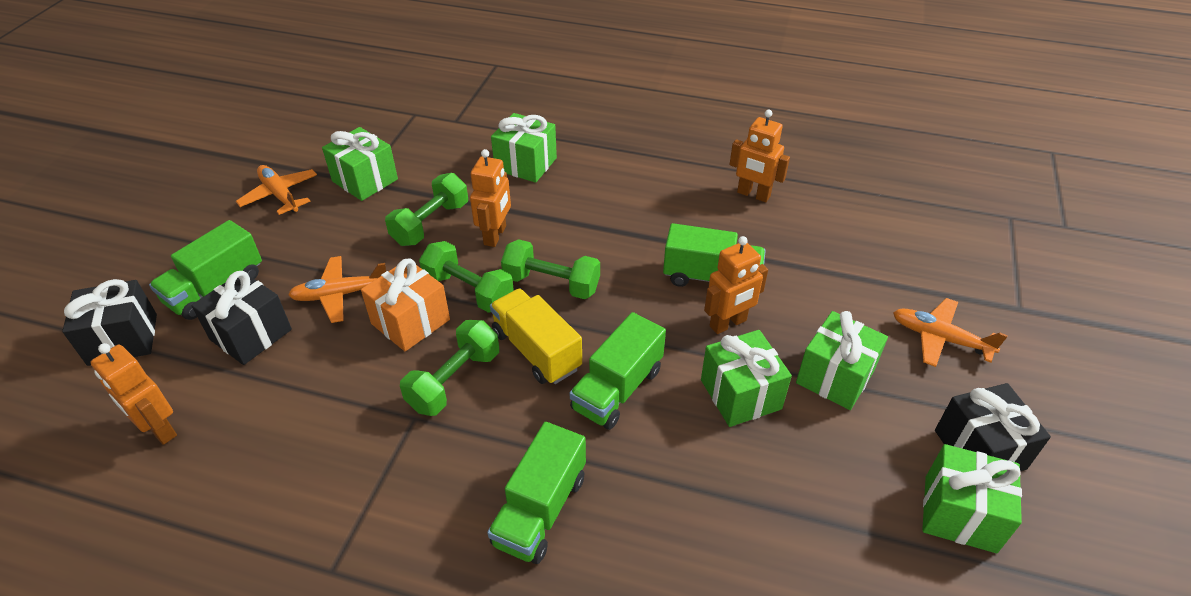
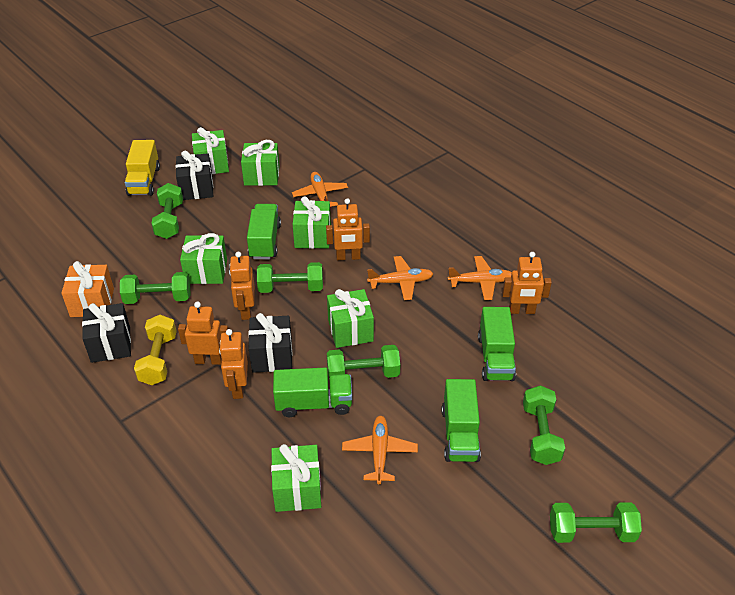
green dumbbell: [385,173,468,246] [400,320,499,416] [419,241,514,313] [501,239,600,299] = 4 -> [120,272,190,304] [151,183,183,239] [257,262,323,293] [327,345,400,381] [523,385,565,465] [550,502,642,543] = 6
green gift: [322,127,398,201] [491,113,557,183] [701,330,792,427] [796,311,888,410] [922,444,1022,553] = 5 -> [180,233,227,284] [192,127,229,174] [241,140,280,186] [271,444,321,512] [293,196,331,249] [327,289,374,348] = 6
orange plane: [236,165,317,215] [288,256,386,323] [893,298,1008,367] = 3 -> [292,172,348,207] [342,416,418,484] [367,256,433,300] [448,256,512,300] = 4
orange robot: [90,343,177,445] [470,149,511,247] [704,236,768,334] [729,110,790,202] = 4 -> [178,302,228,365] [219,329,248,399] [229,252,255,320] [326,198,370,260] [502,252,552,314] = 5
yellow dumbbell: none = 0 -> [134,315,177,385] = 1

